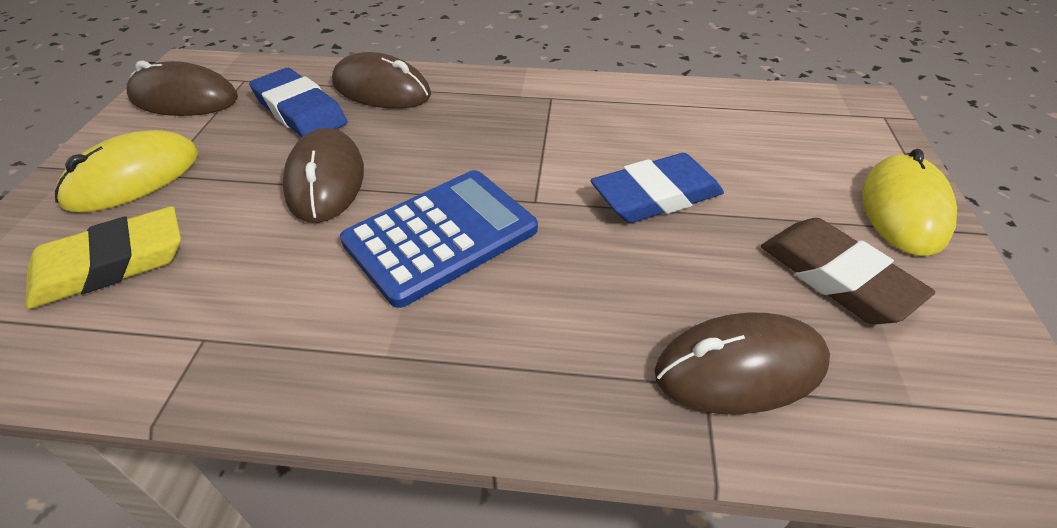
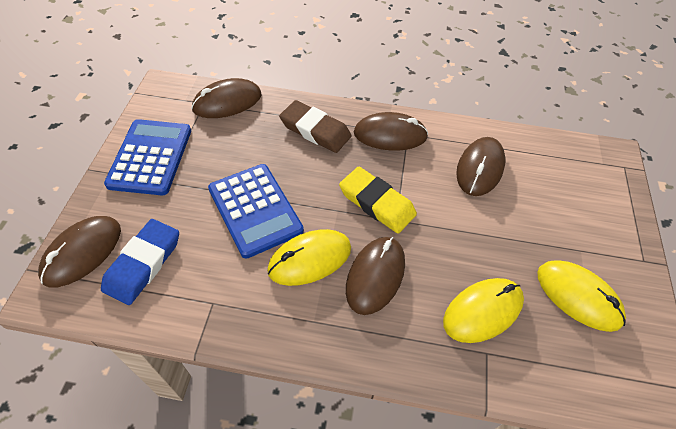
blue calculator: [340,170,538,308] = 1 -> [104,119,191,195] [208,164,304,259] = 2
blue eraser: [249,68,347,137] [591,153,724,223] = 2 -> [101,219,179,305] = 1
brown mouse: [127,60,238,116] [282,128,364,223] [332,52,431,109] [654,313,830,414] = 4 -> [38,216,121,288] [191,78,262,118] [346,237,405,315] [354,112,428,150] [456,137,506,196] = 5
yellow mouse: [55,130,199,213] [862,149,957,256] = 2 -> [267,229,351,286] [443,278,524,343] [537,260,626,332] = 3

